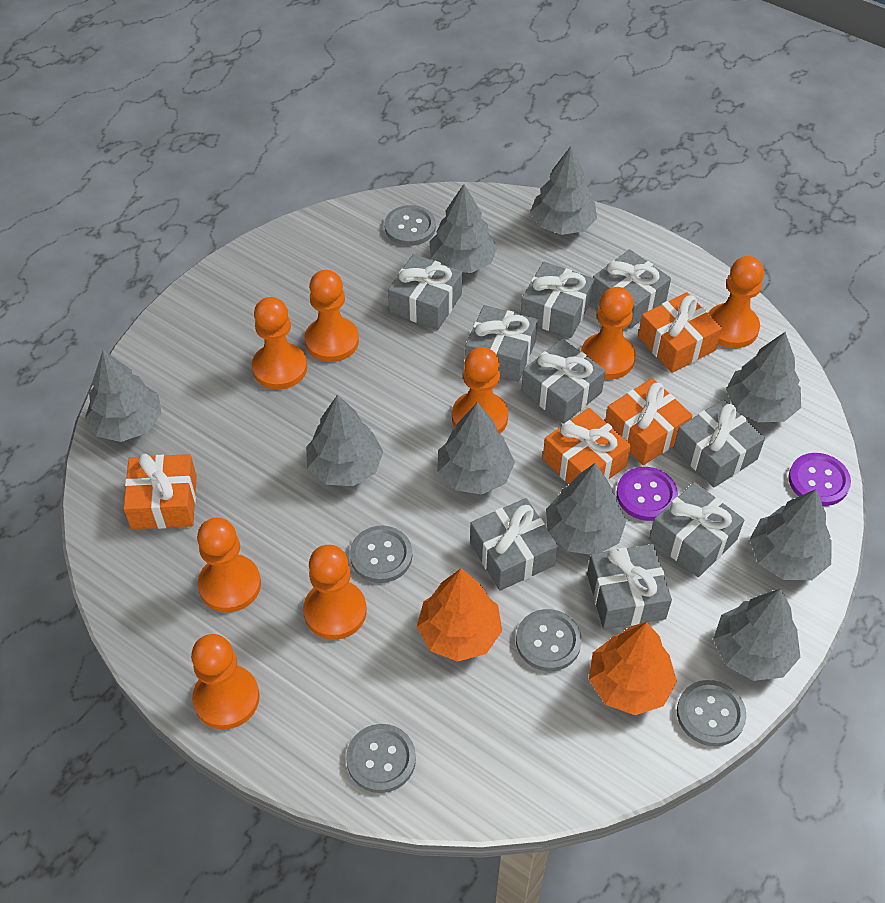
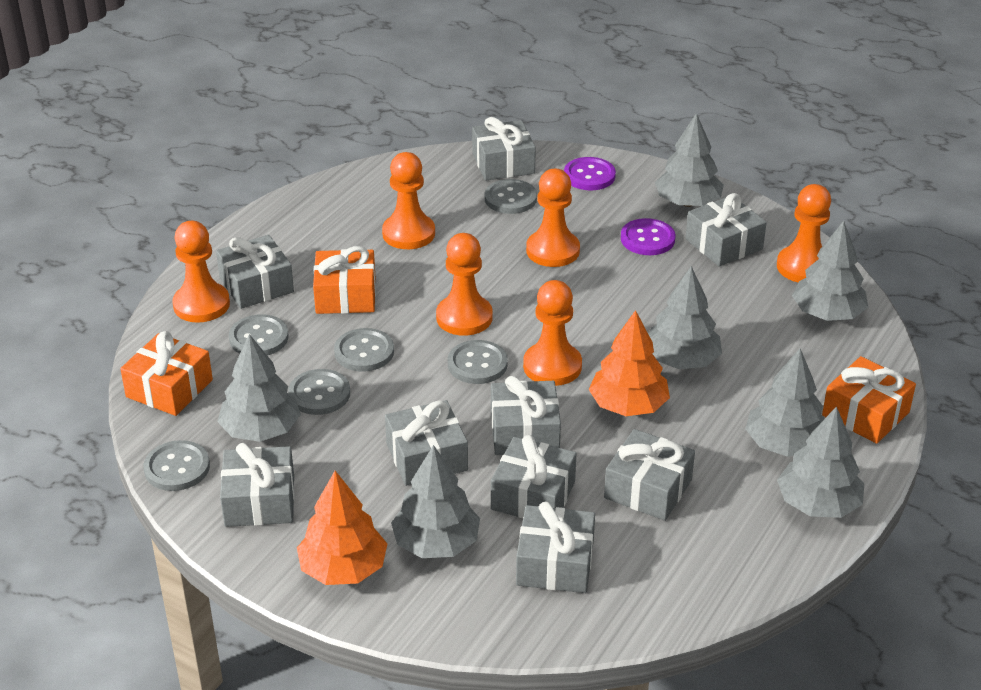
grey button: [346,724,416,793] [350,525,412,583] [384,205,436,246] [516,609,582,671] [677,680,746,747] = 5 -> [143,440,210,491] [229,314,288,356] [288,369,350,415] [334,328,394,371] [448,340,508,384] [484,179,537,214] = 6
grey tree: [85,350,162,442] [306,395,383,486] [429,184,498,273] [437,402,515,495] [530,146,597,235] [546,463,627,555] [713,588,800,681] [726,332,801,422] [750,489,832,580] = 9 -> [217,334,301,442] [391,445,480,558] [648,266,722,369] [655,113,724,207] [745,348,824,457] [777,406,864,518] [792,221,868,321] = 7
orange gift: [123,454,197,529] [543,408,631,484] [605,378,693,465] [638,292,722,373] = 4 -> [120,331,213,416] [313,246,376,314] [822,356,916,444] = 3
orange pawn: [191,634,260,729] [197,518,261,613] [252,297,307,390] [303,545,367,640] [305,270,359,362] [452,347,508,434] [581,287,636,379] [708,256,764,348] = 8 -> [172,221,230,323] [382,152,435,249] [436,233,493,336] [523,280,582,386] [526,169,580,267] [777,184,831,282] = 6

